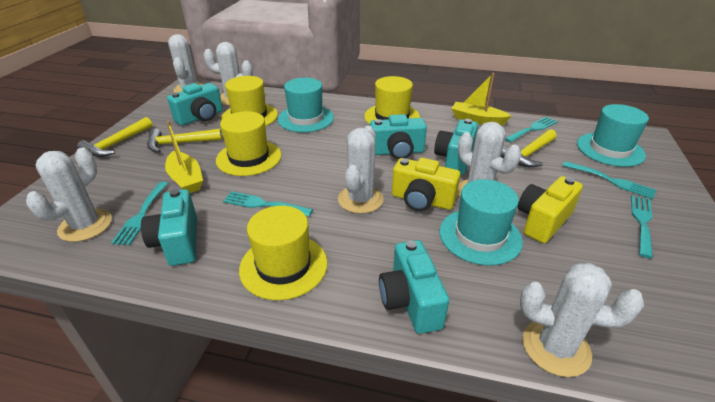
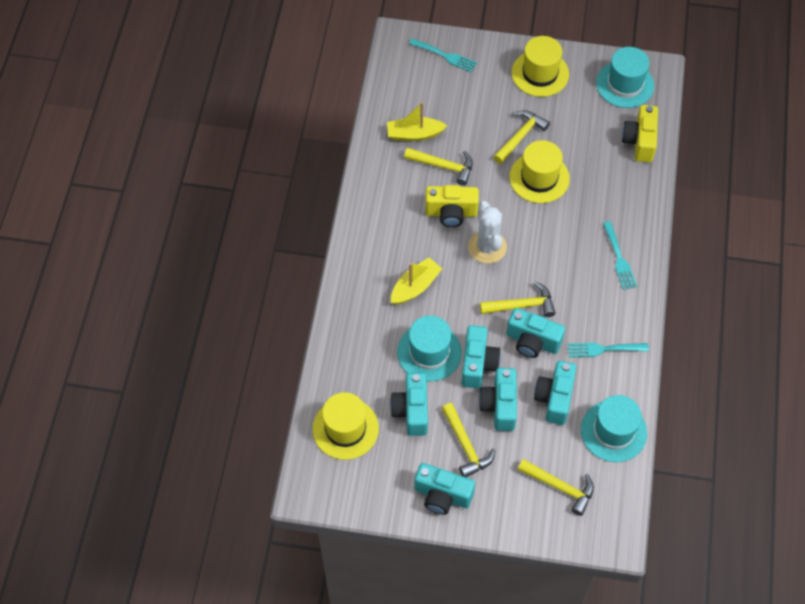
turquoise camera: [141,189,197,266] [167,83,223,126] [370,114,427,160] [379,240,449,334] [434,119,478,175] = 5 -> [390,373,428,436] [414,463,475,515] [461,325,501,388] [479,368,517,431] [507,308,565,358] [534,361,577,425] = 6
turquoise fork: [111,182,168,245] [223,191,313,216] [505,117,558,142] [562,161,656,199] [631,195,653,258] = 5 -> [409,38,477,72] [567,342,649,357] [603,221,637,290] = 3
white cactus: [26,148,112,242] [168,34,203,93] [203,42,253,106] [338,126,384,214] [457,122,521,197] [520,263,644,377] = 6 -> [468,201,507,264] = 1
yellow hammer: [77,117,153,157] [147,129,222,153] [501,129,557,167] = 3 -> [404,148,473,186] [441,403,495,477] [480,281,556,317] [494,110,550,164] [518,459,594,516] = 5
yellow hat: [216,111,281,176] [221,76,278,126] [239,206,327,300] [364,76,420,124] = 4 -> [312,392,379,460] [509,140,570,203] [511,36,569,97] = 3

